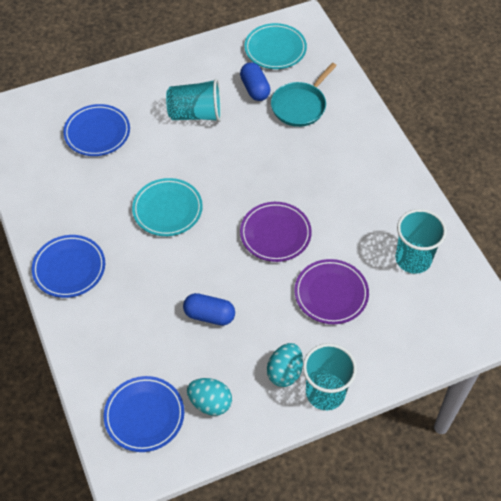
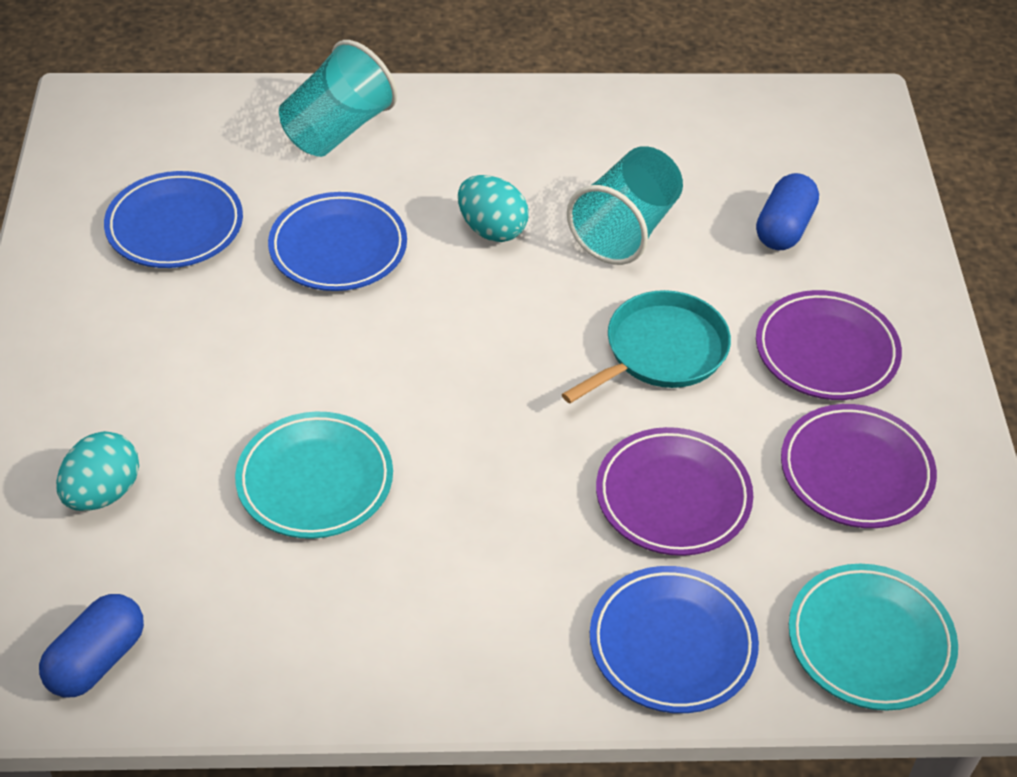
purple plate: [240,202,312,262] [294,259,369,324] = 2 -> [596,427,753,556] [756,290,902,400] [781,404,937,528] = 3
turquoise cup: [166,79,222,122] [303,343,357,410] [395,209,447,274] = 3 -> [279,40,397,157] [567,146,683,265] = 2

